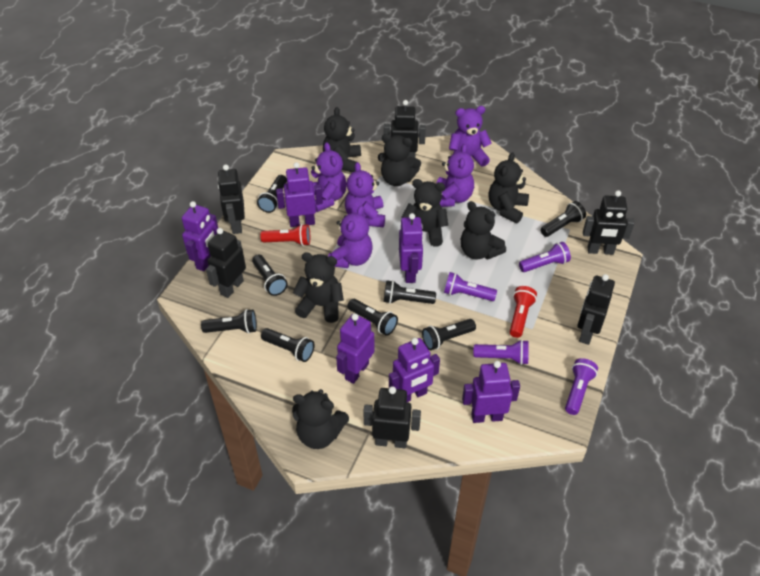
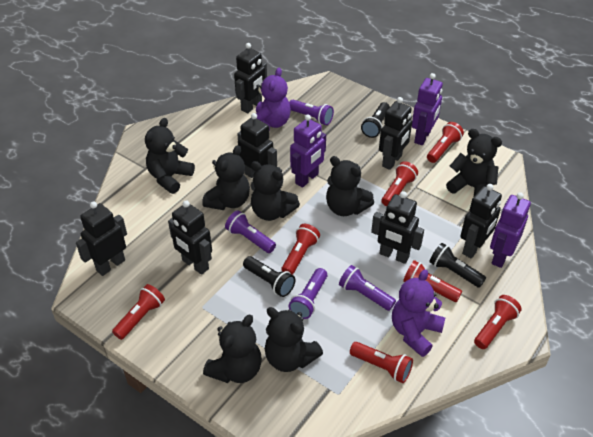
black flashlight: [201,309,257,333] [252,254,288,296] [257,175,287,213] [261,328,314,362] [347,299,398,336] [384,280,436,304] [422,319,476,350] [540,201,586,237] = 8 -> [243,256,295,297] [361,102,390,138] [429,243,486,288] = 3
black robot: [206,228,246,298] [218,165,245,234] [363,386,421,448] [384,100,426,158] [577,274,615,345] [583,190,635,255] = 6 -> [76,201,127,276] [168,200,212,275] [234,43,267,114] [237,113,277,178] [371,191,424,264] [379,97,412,170] [460,184,502,258] = 7
purple robot: [182,201,218,271] [276,162,323,227] [336,313,374,384] [389,338,440,402] [399,213,423,283] [462,361,520,423] = 6 -> [290,114,326,188] [412,73,443,145] [490,193,531,268] = 3
purple teddy bear: [311,142,347,212] [328,205,372,268] [345,162,385,227] [437,144,474,207] [449,106,492,167] = 5 -> [256,68,291,131] [392,269,445,357] = 2
red flashlight: [260,224,310,246] [510,286,537,338] = 2 -> [112,284,165,340] [282,224,320,275] [350,342,413,383] [381,161,418,207] [403,260,462,302] [427,122,464,163] [474,295,522,349] = 7

